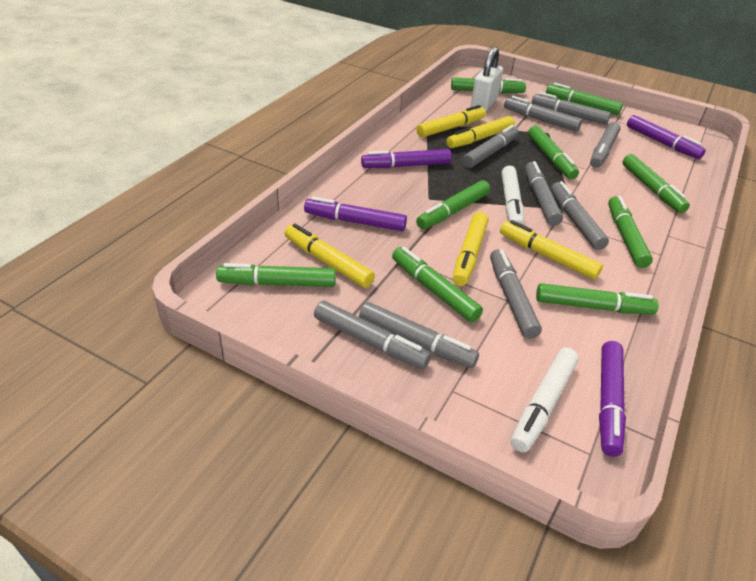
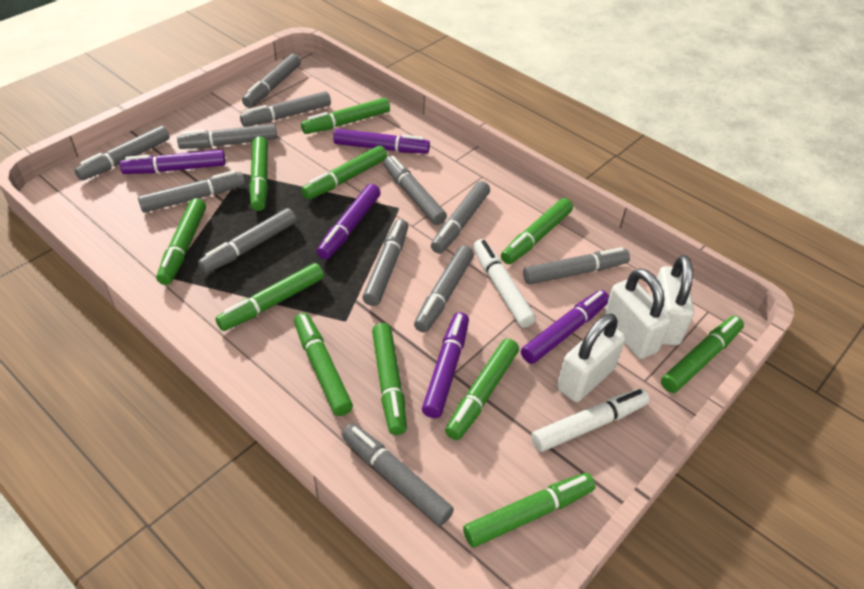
green marker: [216,263,336,287] [392,247,483,322] [416,180,490,229] [451,77,526,93] [528,126,579,179] [536,283,659,315] [546,83,623,115] [608,196,653,268] [622,154,690,213] = 9 -> [156,198,206,285] [215,263,324,331] [249,136,268,211] [294,313,353,416] [301,98,390,134] [301,145,387,200] [372,323,407,435] [445,339,519,440] [463,473,596,547] [501,198,573,264] [661,316,744,393] = 11
grey marker: [314,301,431,369] [359,302,479,368] [463,125,519,168] [490,249,542,339] [504,96,582,132] [525,161,563,226] [532,92,611,125] [550,181,609,250] [590,122,621,168] = 9 -> [74,126,170,181] [138,170,245,213] [177,124,277,149] [198,208,296,273] [240,91,331,127] [242,54,301,108] [342,423,454,526] [362,219,408,306] [384,156,447,225] [414,245,474,333] [431,181,490,254] [523,247,630,285] = 12
purple marker: [304,197,407,231] [361,149,452,168] [599,341,626,457] [627,115,706,159] = 4 -> [120,150,226,174] [317,184,381,260] [333,129,430,154] [422,312,469,418] [521,290,609,364] = 5
white padlock: [471,47,503,111] = 1 -> [557,314,625,402] [603,268,671,359] [650,255,694,345] = 3
yellow marker: [284,224,375,288] [417,105,486,138] [446,116,515,148] [453,212,489,286] [500,220,603,279] = 5 -> none = 0

